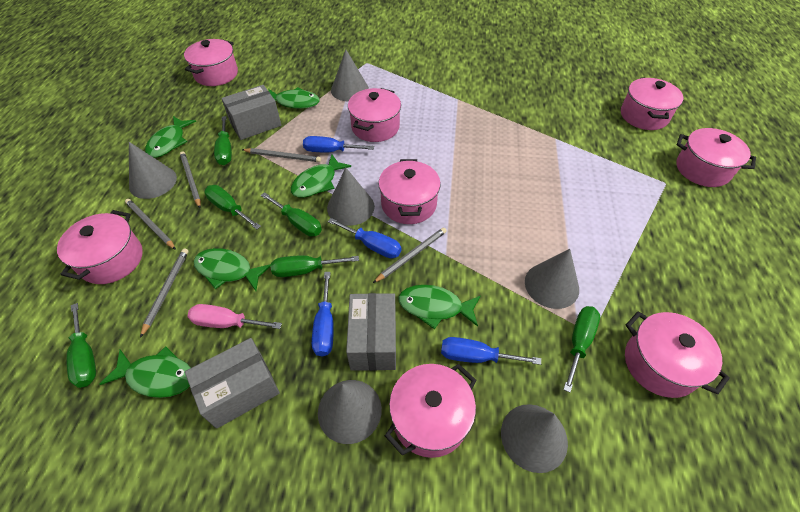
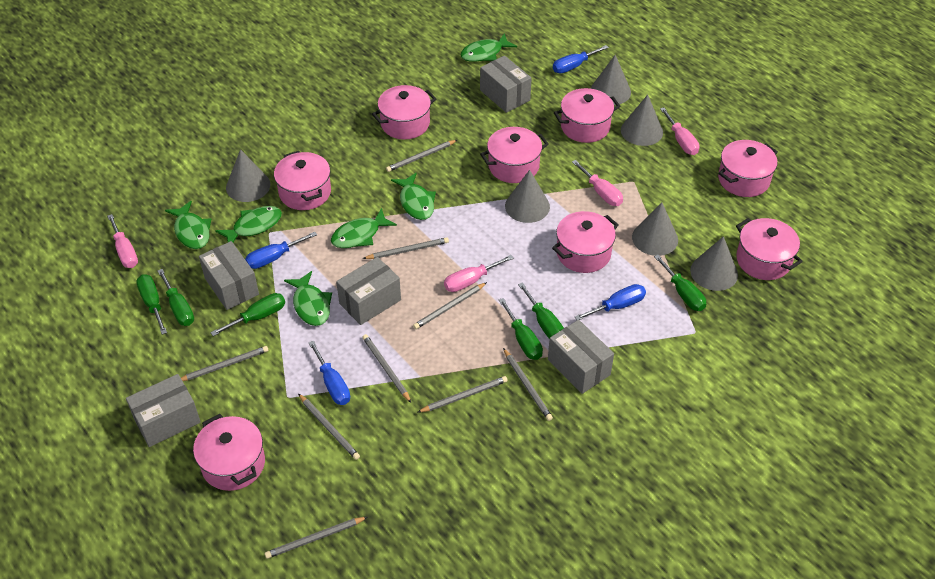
grey box: [185,338,280,429] [221,85,281,140] [346,293,396,371] = 3 -> [126,374,200,447] [199,241,259,310] [336,257,401,325] [480,56,532,113] [548,320,614,394] = 5
grey pencil: [125,199,176,250] [140,248,188,338] [180,151,201,208] [242,148,321,162] [373,228,446,283] = 5 -> [181,346,268,381] [265,517,367,559] [298,394,360,460] [362,334,411,403] [363,237,449,259] [386,140,457,172] [413,282,487,329] [417,376,508,413] [503,348,553,421] = 9
pink screwdriver: [187,304,282,329] = 1 -> [107,214,138,268] [444,255,514,292] [572,160,623,206] [660,107,699,155] = 4

